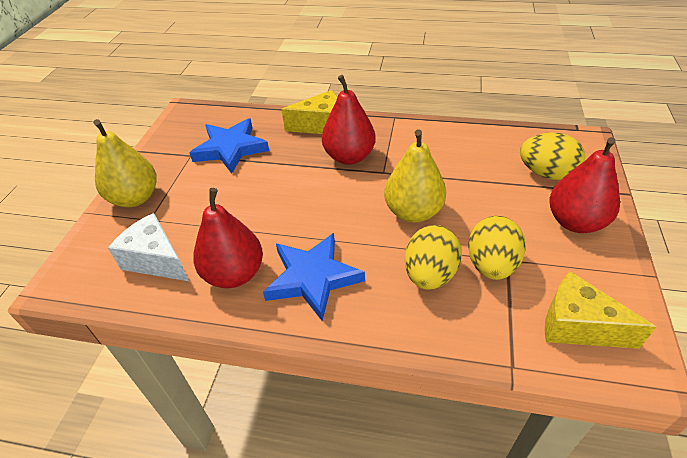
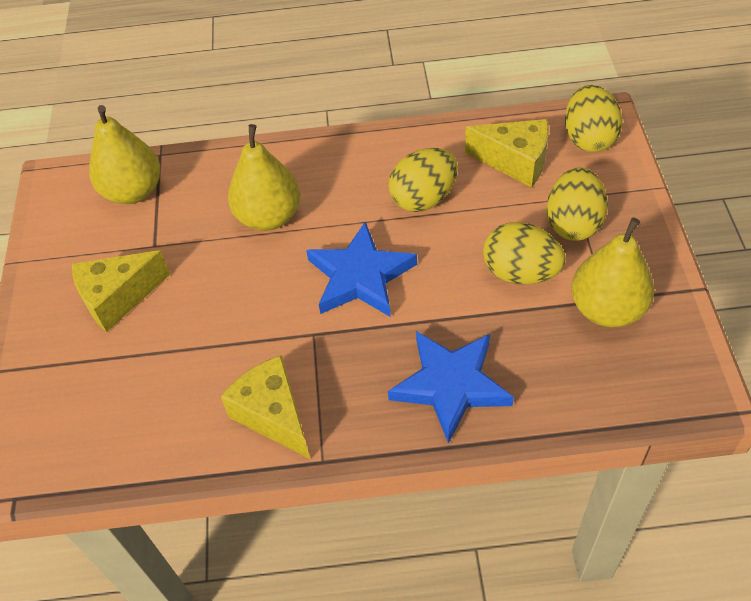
red pear: [193,188,263,288] [322,75,376,165] [549,137,620,233] = 3 -> none = 0
white cheese: [108,213,189,281] = 1 -> none = 0
yellow cheese: [281,90,337,134] [544,271,656,349] = 2 -> [72,250,170,332] [221,355,310,459] [465,119,549,188] = 3
yellow egg: [405,225,462,290] [468,216,526,280] [520,133,585,180] = 3 -> [389,148,458,212] [483,222,566,285] [546,167,608,241] [565,85,622,152] = 4
yellow pear: [93,119,157,207] [384,129,446,223] = 2 -> [89,105,160,204] [228,124,300,231] [571,217,654,327] = 3

